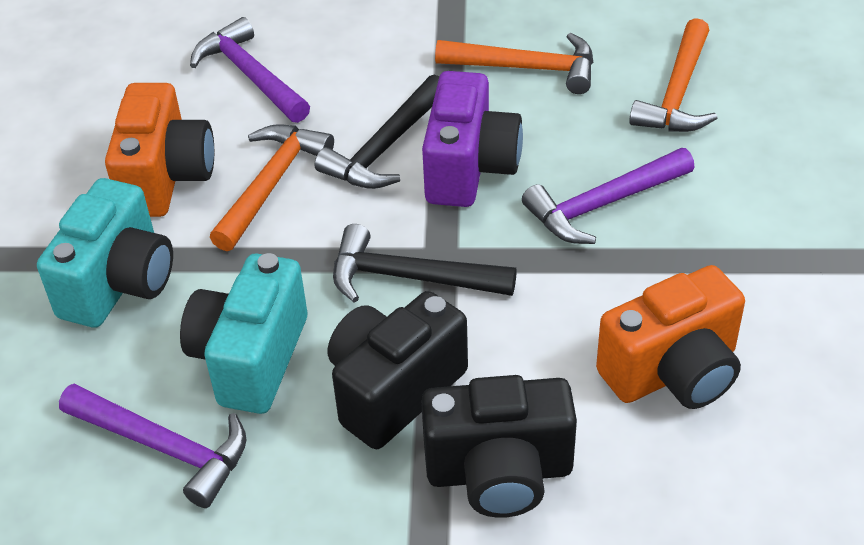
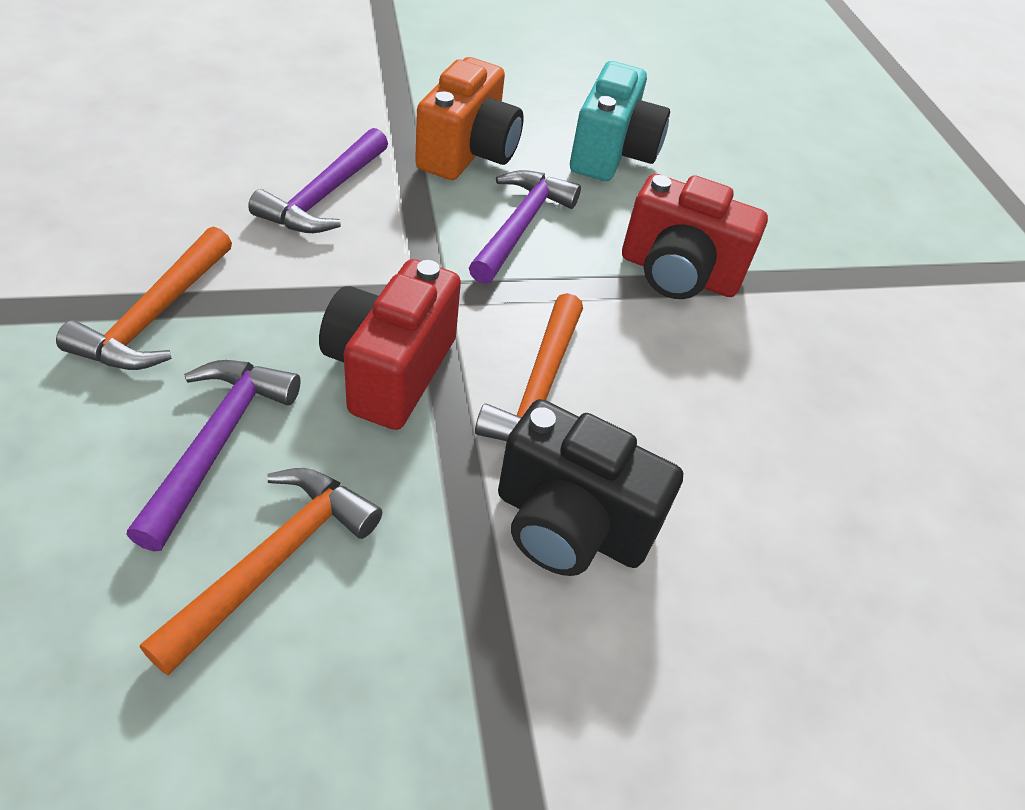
black camera: [328,291,468,449] [421,375,577,518] = 2 -> [498,399,683,576] = 1
black hammer: [315,75,439,189] [333,224,517,302] = 2 -> none = 0
orange camera: [105,83,214,217] [596,265,745,409] = 2 -> [415,57,524,180] = 1
purple camera: [422,71,523,207] = 1 -> none = 0
red camera: none = 0 -> [319,259,461,430] [622,174,768,299] = 2
turquoise camera: [37,178,173,328] [180,253,307,414] = 2 -> [570,61,670,181] = 1

